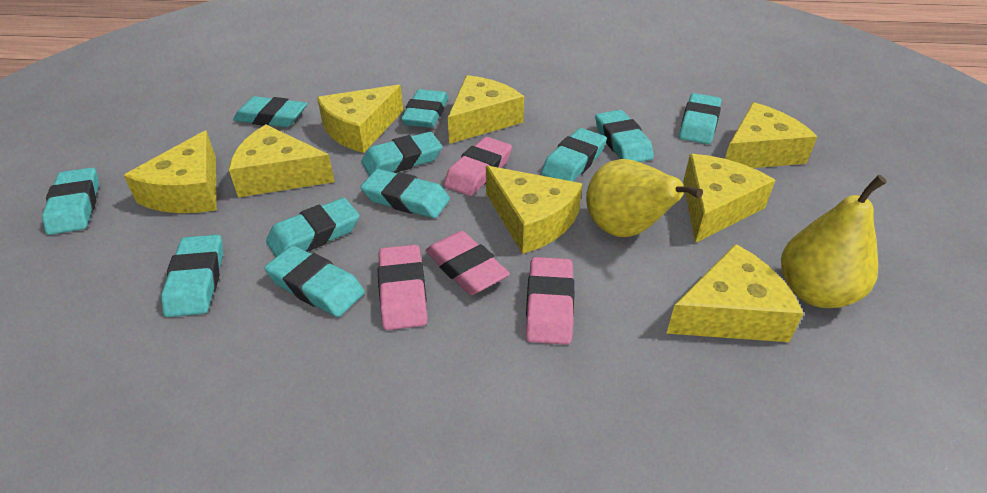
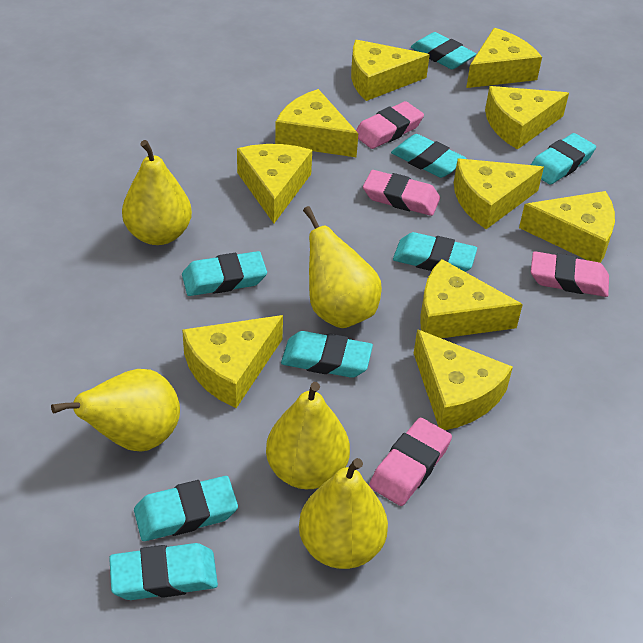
turquoise eraser: [42,168,99,235] [161,235,223,317] [233,96,307,127] [264,246,365,317] [266,198,360,257] [361,132,442,176] [361,169,450,218] [401,89,448,128] [541,128,607,181] [595,110,654,162] [679,93,721,144] = 11 -> [109,543,218,600] [134,476,238,541] [182,251,267,296] [281,331,373,378] [391,134,467,178] [393,232,477,272] [411,32,476,69] [531,133,596,185] = 8
yellow cheese: [124,130,217,213] [229,125,335,197] [317,85,403,153] [448,75,524,144] [486,166,582,254] [666,244,803,342] [683,154,775,243] [725,102,817,168] = 8 -> [182,315,283,408] [237,144,312,223] [275,89,359,157] [351,40,430,101] [414,329,513,430] [421,259,523,338] [454,159,544,229] [466,28,542,88] [485,86,569,150] [519,191,615,263] = 10
yellow pear: [586,159,703,237] [781,175,887,308] = 2 -> [51,369,180,451] [122,140,192,245] [266,382,350,489] [299,458,388,569] [303,206,382,328] = 5

